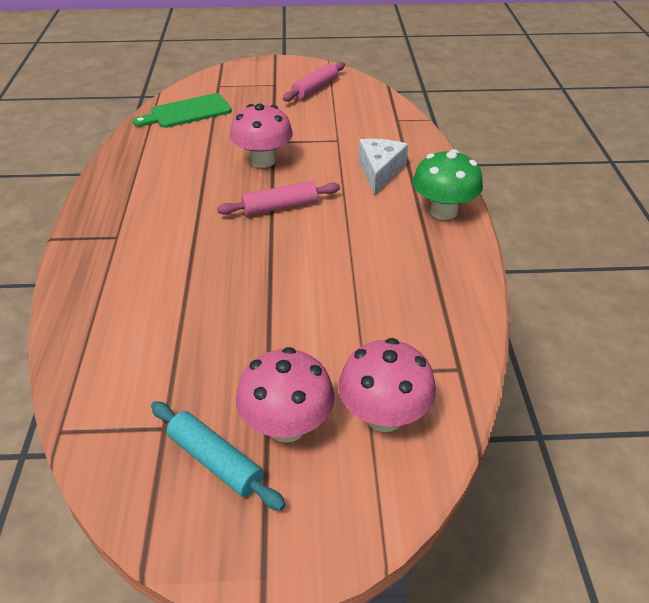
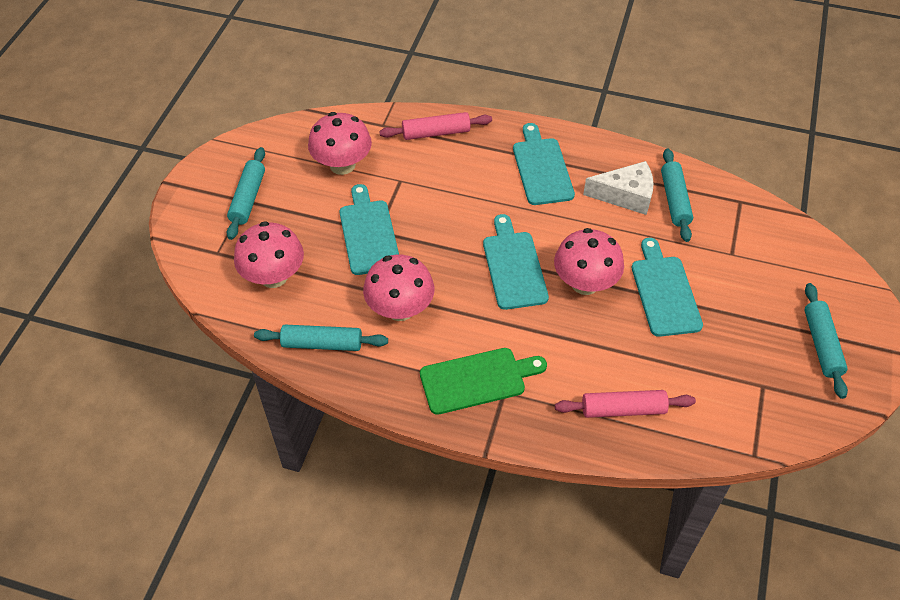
green mushroom: [413,149,483,220] = 1 -> none = 0
pink mushroom: [230,103,293,168] [236,347,335,443] [338,338,436,432] = 3 -> [234,221,304,288] [308,112,372,175] [363,255,434,321] [554,228,624,295] = 4
turquoise cutting board: none = 0 -> [339,184,399,275] [483,214,549,310] [513,123,575,205] [632,238,703,337] = 4
turquoise rolling pin: [151,401,285,511] = 1 -> [227,147,265,240] [254,325,388,351] [661,148,693,242] [805,283,848,399] = 4

